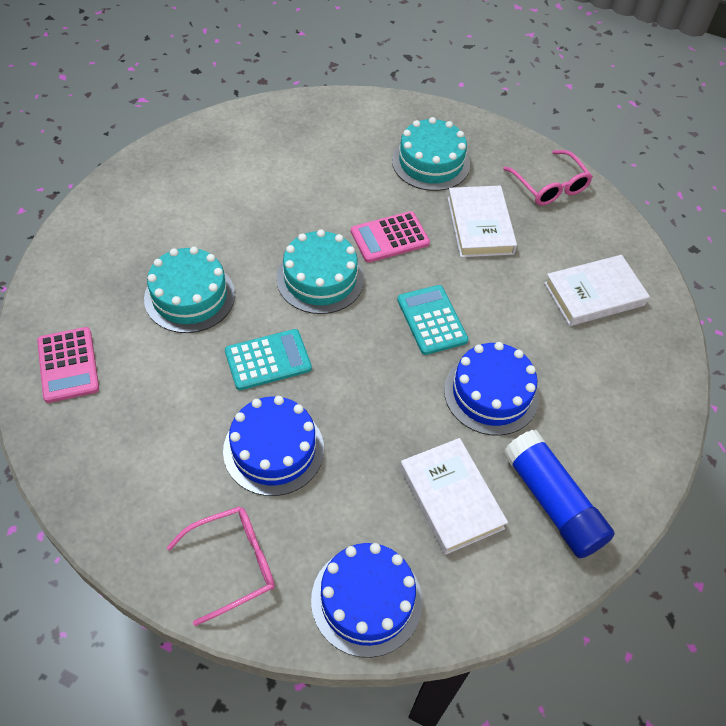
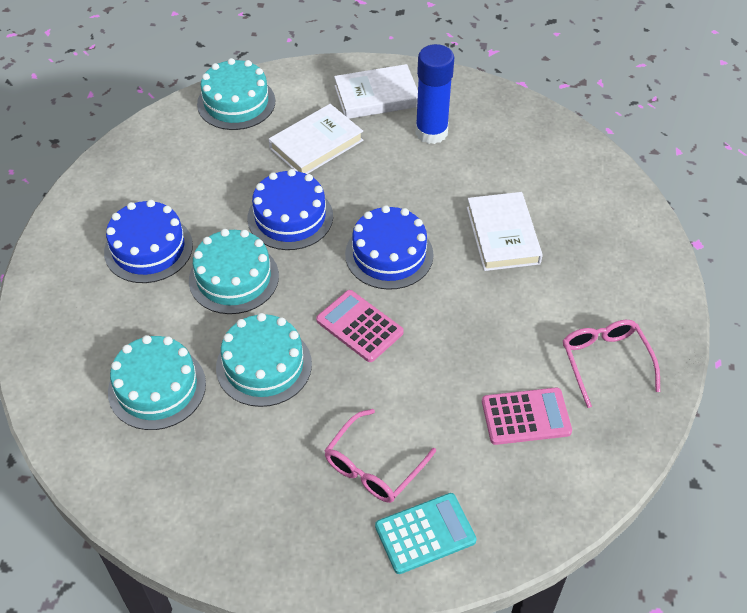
turquoise cake: [144,247,235,333] [276,229,364,314] [392,117,470,191] = 3 -> [108,335,206,430] [189,229,279,314] [197,58,275,130] [216,313,312,407] = 4
turquoise calculator: [225,329,312,390] [397,285,469,355] = 2 -> [375,493,477,574] = 1

